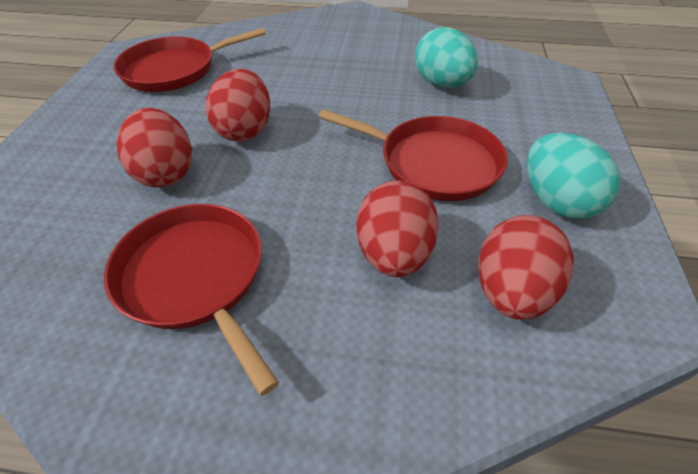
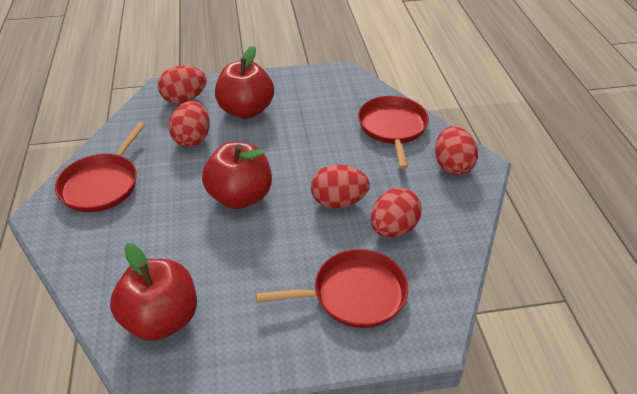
red apple: none = 0 -> [110,243,197,341] [202,142,272,209] [215,46,274,119] = 3
red egg: [116,108,192,187] [206,69,270,142] [356,180,439,277] [478,215,574,320] = 4 -> [158,66,207,104] [169,101,210,147] [311,164,370,209] [371,188,422,238] [435,126,478,175] = 5
turquoise egg: [415,27,478,88] [526,133,620,219] = 2 -> none = 0

